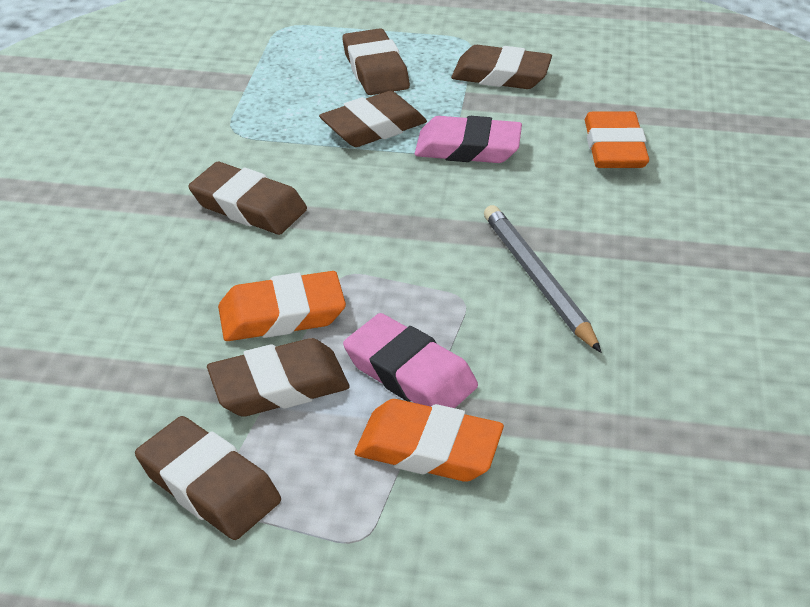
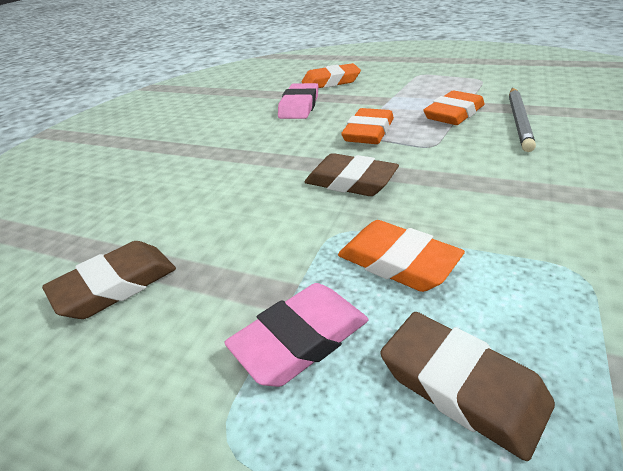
brown eraser: [135,416,281,540] [188,162,307,235] [207,338,350,417] [319,91,427,147] [342,28,410,95] [451,45,552,89] = 6 -> [42,241,176,319] [305,153,399,196] [380,312,555,461] = 3
orange eraser: [218,271,346,341] [355,399,504,482] [585,111,649,168] = 3 -> [302,63,361,88] [338,220,465,292] [341,108,394,144] [423,91,485,125] = 4

